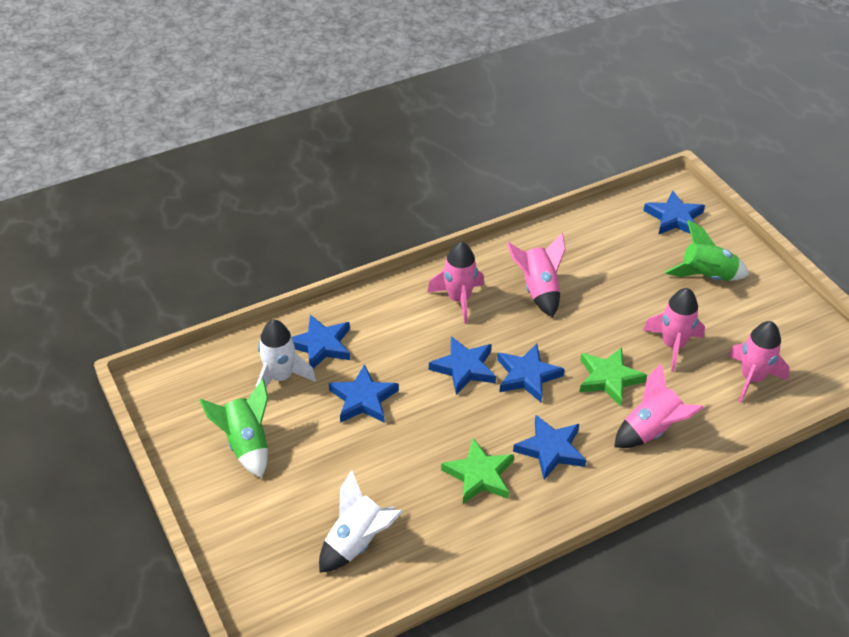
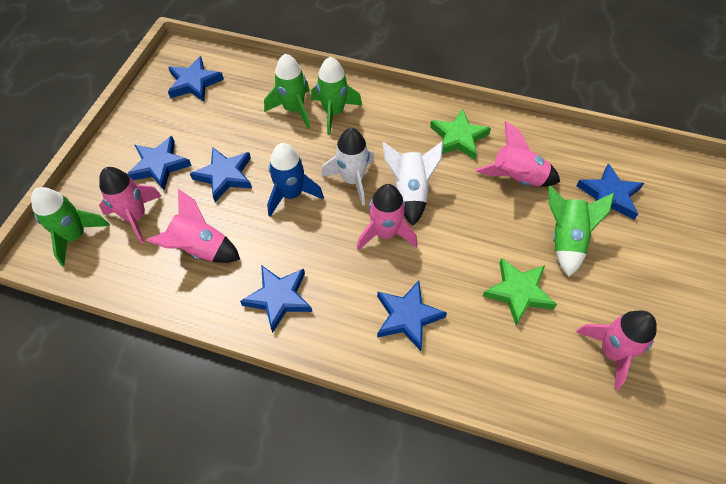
blue rocket: none = 0 -> [267,143,324,217] = 1
green rocket: [199,379,268,478] [665,220,749,281] = 2 -> [31,187,110,266] [264,54,310,129] [311,57,362,135] [549,186,614,277] = 4

